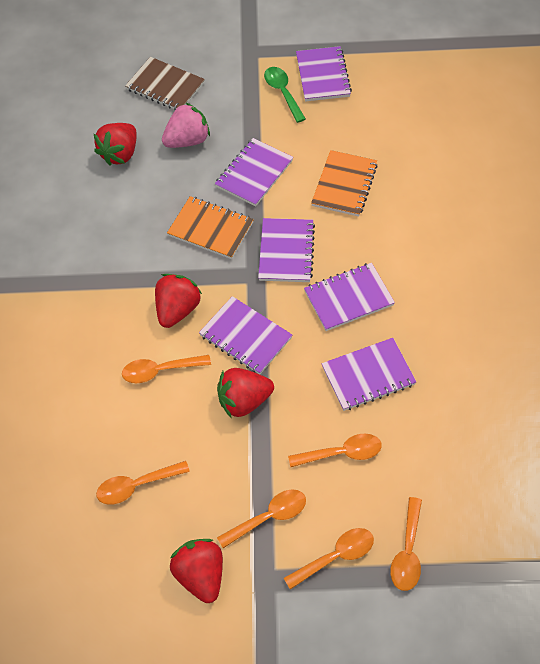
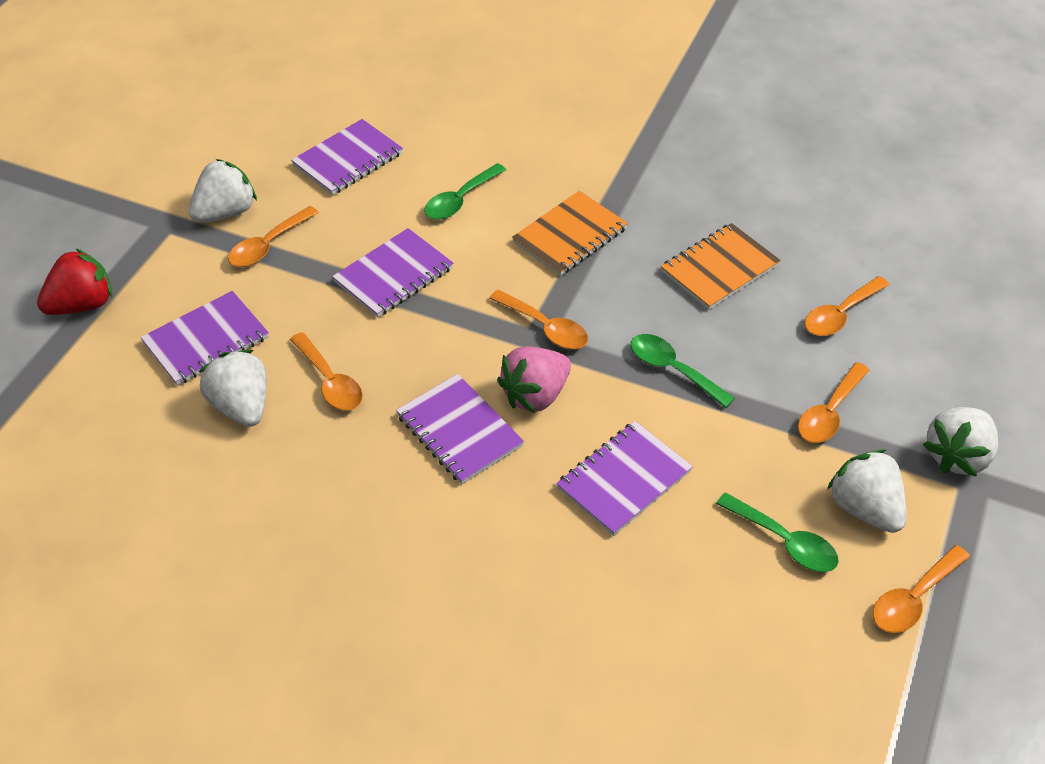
brown notebook: [125,57,205,110] = 1 -> none = 0
green spoon: [264,67,306,123] = 1 -> [424,163,506,220] [631,334,735,408] [716,493,839,572] = 3
purple notebook: [199,296,292,374] [215,138,293,207] [258,218,315,282] [296,46,352,102] [304,263,395,331] [322,338,416,411] = 6 -> [141,291,269,386] [291,119,403,195] [332,228,453,318] [396,374,524,484] [556,421,693,536] = 5
red strawberry: [94,123,137,166] [155,274,202,328] [170,539,223,603] [217,368,274,419] = 4 -> [37,248,112,315] = 1
white strawberry: none = 0 -> [189,159,257,223] [199,350,267,427] [827,449,907,533] [923,407,998,477] = 4

